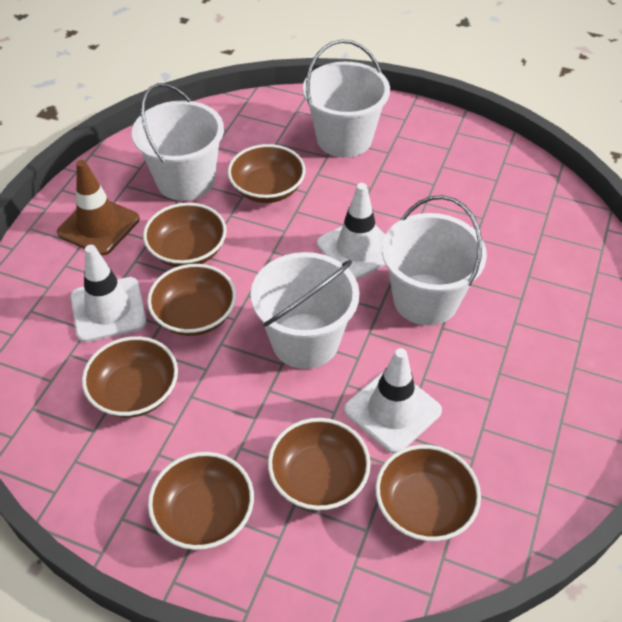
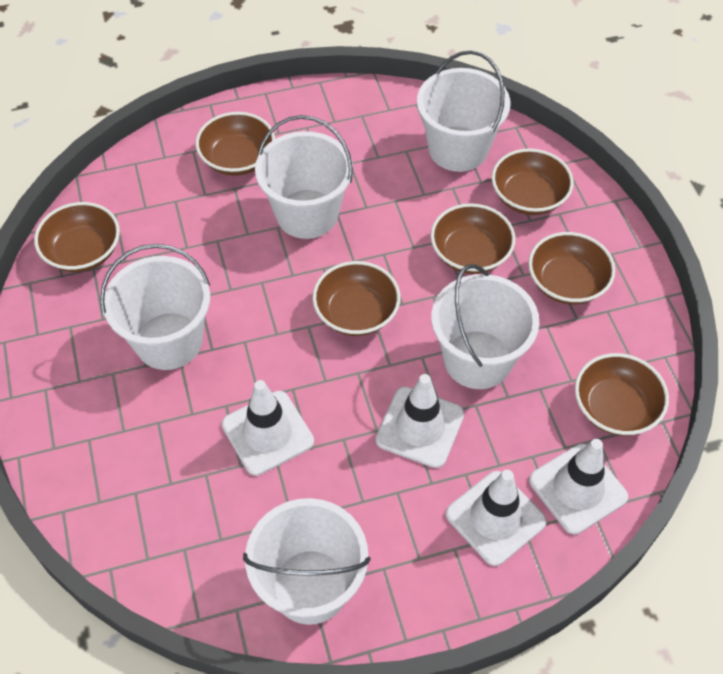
brown traffic cone: [57,160,140,256] = 1 -> none = 0
white bucket: [132,83,224,201] [251,252,360,369] [303,40,390,158] [382,195,487,326] = 4 -> [100,244,210,370] [243,498,371,625] [255,115,353,239] [417,51,510,172] [431,264,539,389] = 5
white traffic cone: [71,245,147,342] [317,183,386,280] [344,348,442,454] = 3 -> [222,380,314,476] [376,374,464,468] [446,470,546,566] [529,439,628,534] = 4

